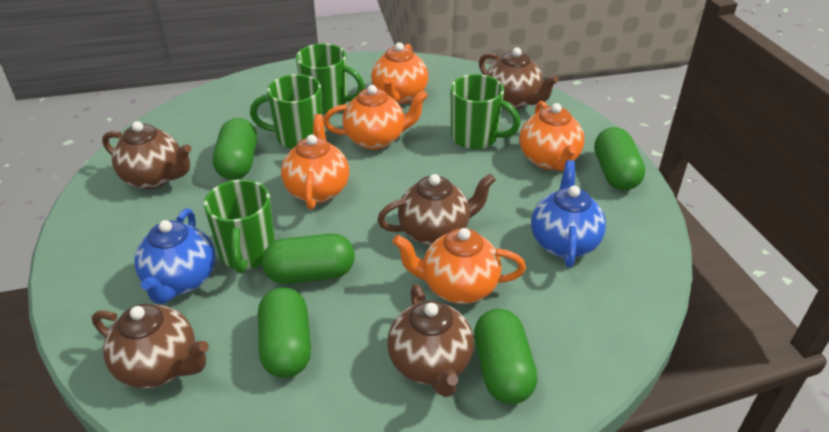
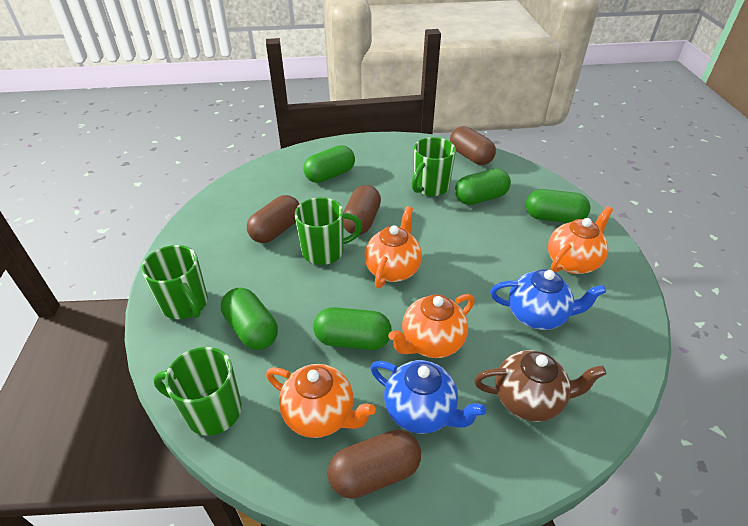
brown capsule: none = 0 -> [247,195,300,243] [328,430,421,499] [343,185,381,235] [450,126,496,165] = 4
brown teapot: [92,304,209,388] [102,121,192,189] [377,173,496,246] [387,284,474,397] [479,47,559,109] = 5 -> [474,350,607,422] = 1
orange teapot: [281,114,349,210] [323,85,428,150] [371,42,428,104] [392,228,526,304] [519,101,584,171] = 5 -> [266,364,376,438] [364,206,422,288] [388,294,475,358] [548,206,613,274] = 4

